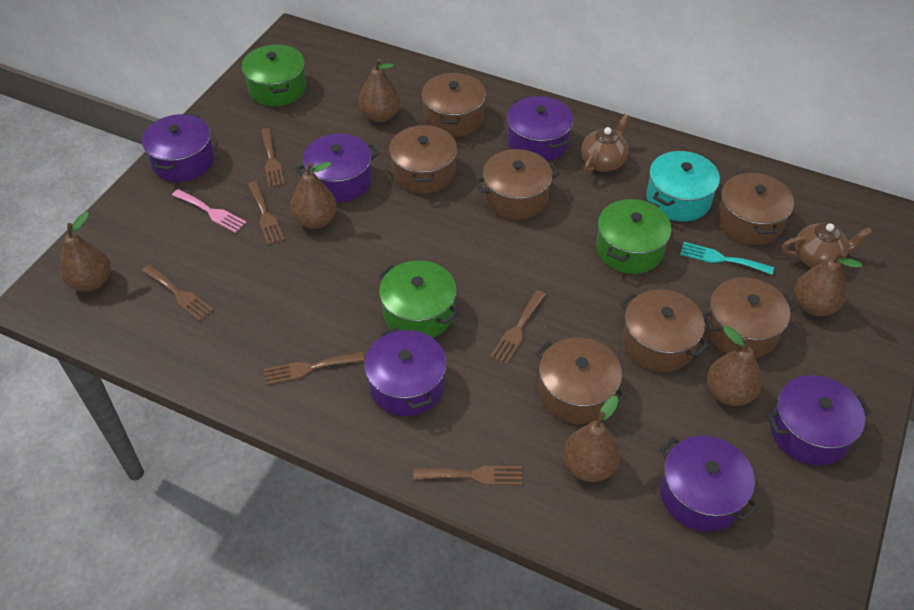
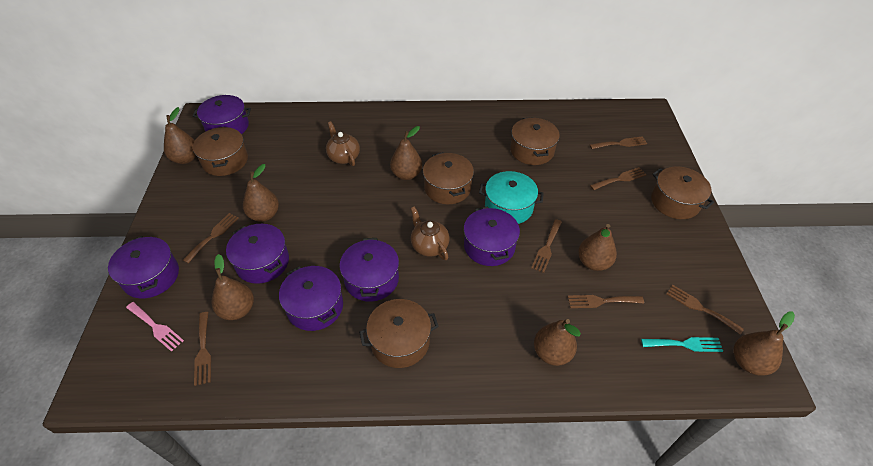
brown fork: [142,265,213,321] [248,181,285,245] [261,128,285,188] [264,352,365,385] [413,466,522,485] [490,290,546,364] = 6 -> [183,213,239,263] [194,312,211,386] [531,219,562,273] [568,295,644,308] [590,136,647,149] [590,167,647,190] [666,285,744,335] = 7
brown pear: [59,212,111,292] [290,162,337,229] [359,58,400,122] [563,396,620,482] [707,326,762,406] [794,252,862,316] = 6 -> [164,107,196,164] [211,254,254,320] [243,164,279,222] [390,126,422,180] [534,319,581,366] [578,224,617,271] [733,311,795,376] = 7
brown pot: [389,125,457,194] [421,72,486,137] [475,149,559,220] [535,337,626,424] [620,289,709,372] [703,278,796,358] [717,171,794,245] = 7 -> [193,127,248,176] [359,299,439,368] [423,152,474,204] [510,117,560,165] [651,167,714,219] = 5
green pot: [242,44,306,106] [379,260,459,338] [596,199,671,274] = 3 -> none = 0

